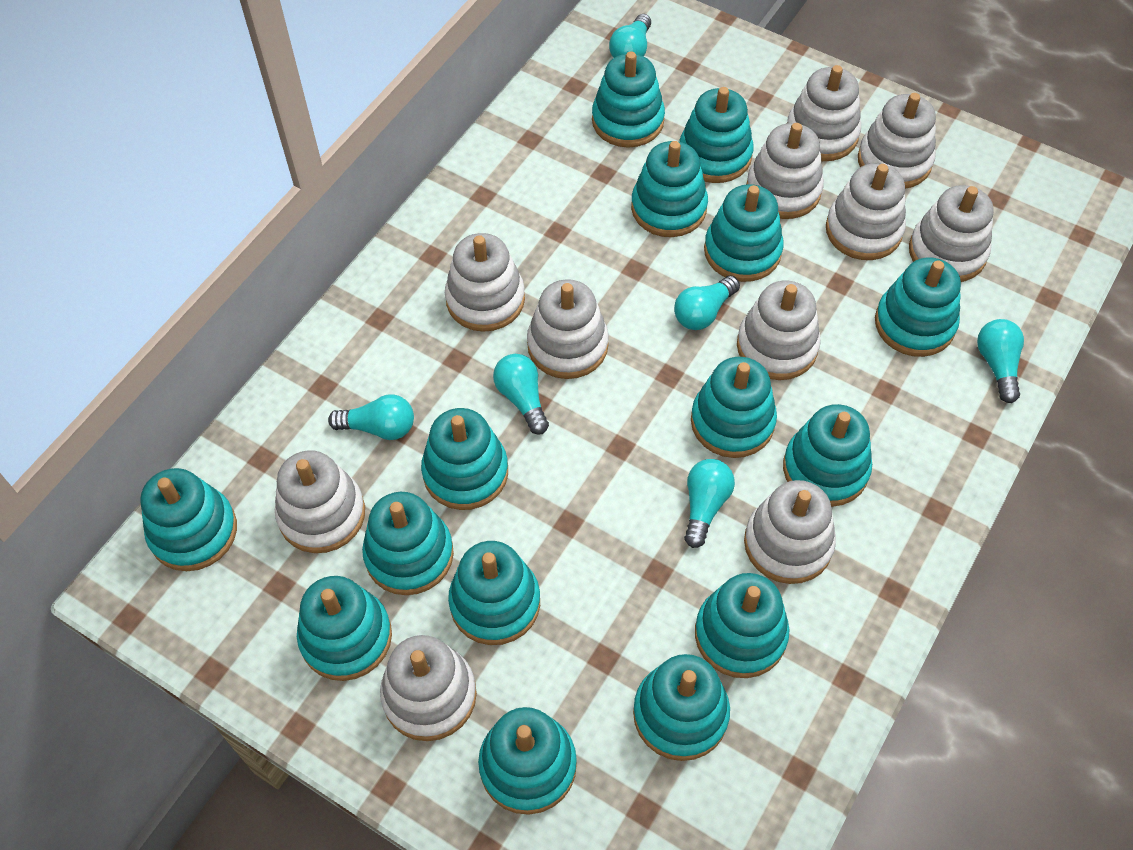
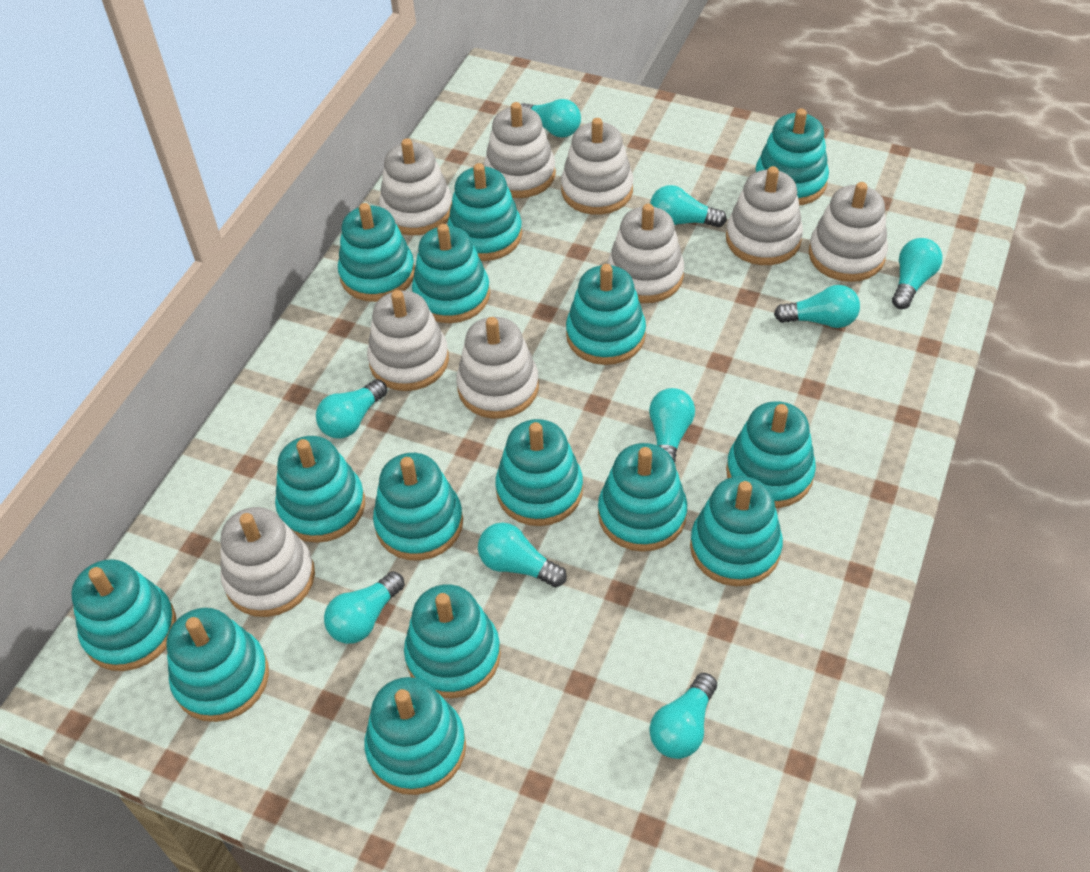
turquoise light bulb: [328,395,414,440] [493,354,549,435] [609,14,651,58] [674,275,740,330] [684,459,735,548] [977,319,1024,403] = 6 -> [316,379,387,439] [324,571,405,644] [478,523,567,587] [521,99,581,138] [649,388,695,463] [649,673,717,759] [650,185,727,228] [774,285,860,328] [892,238,942,309] = 9
white stacking toy: [275,450,365,553] [380,635,477,741] [445,233,525,332] [527,279,609,379] [737,281,821,380] [744,480,836,584] [746,123,824,219] [787,65,861,161] [826,163,906,260] [858,93,936,189] [909,185,994,282] = 11 -> [220,507,315,617] [367,290,449,391] [379,139,452,235] [456,317,539,419] [484,102,556,198] [561,118,633,215] [607,204,684,303] [726,166,803,265] [809,182,888,282] = 9

